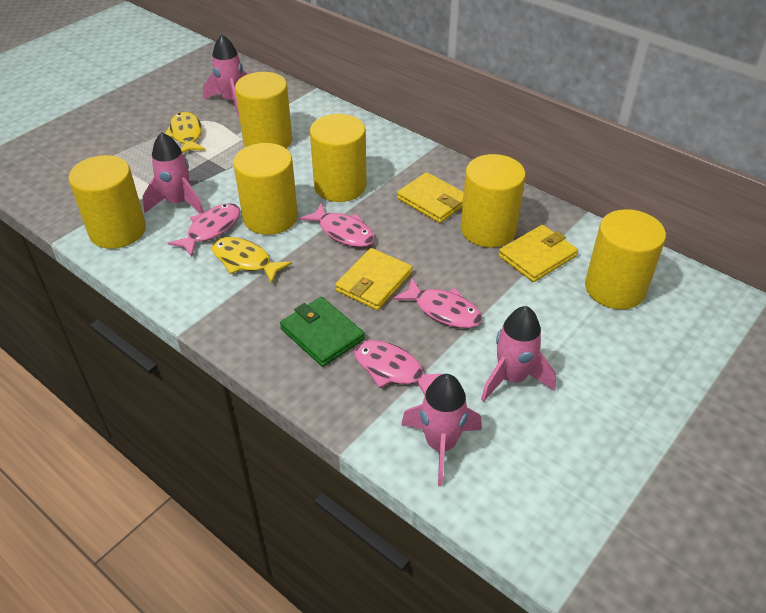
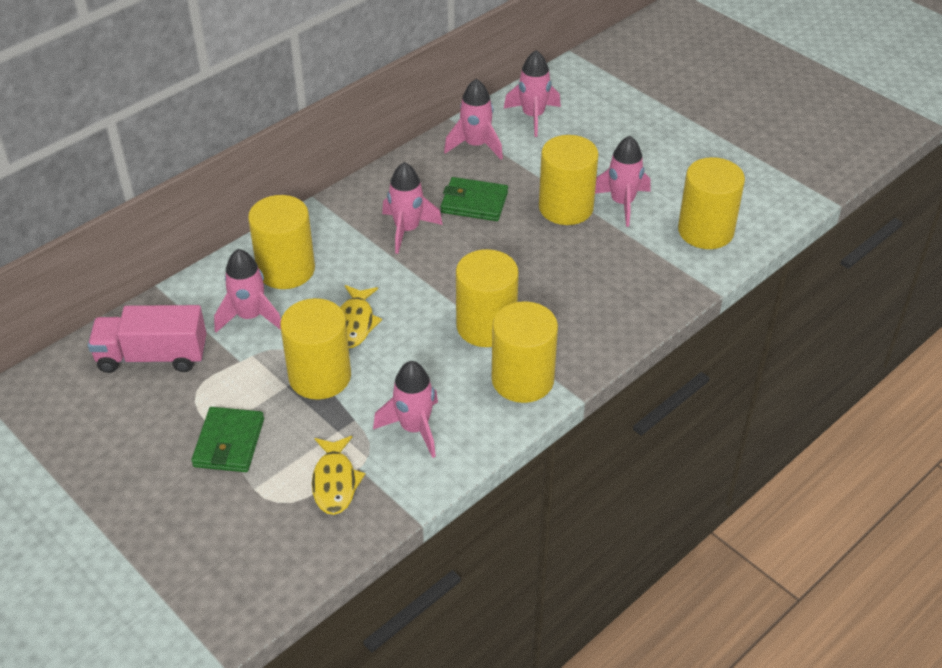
green wallet: [280,297,365,367] = 1 -> [191,407,264,472] [441,177,508,221] = 2
pink fish: [168,203,240,257] [300,203,375,247] [354,340,442,395] [393,278,482,328] = 4 -> none = 0
pink rocket: [142,132,204,214] [203,35,247,117] [401,374,482,486] [481,306,556,402] = 4 -> [214,249,281,333] [373,361,438,458] [382,162,443,254] [444,79,503,160] [504,50,561,137] [595,136,651,227] = 6
pink truck: none = 0 -> [88,305,207,373] = 1
yellow wallet: [335,248,413,310] [397,172,464,223] [499,225,578,282] = 3 -> none = 0

